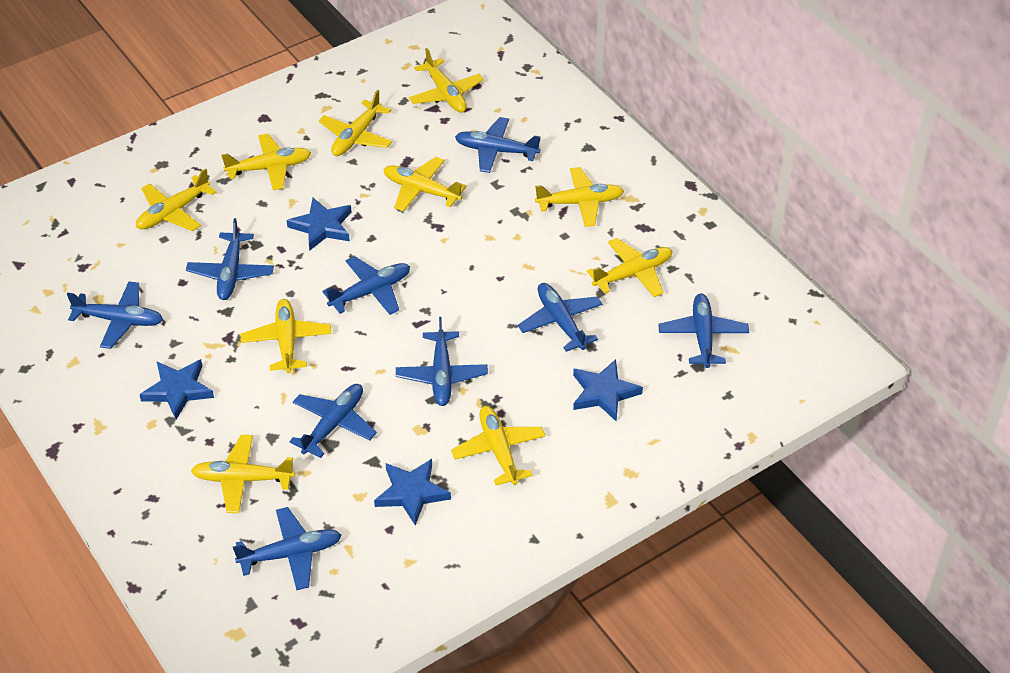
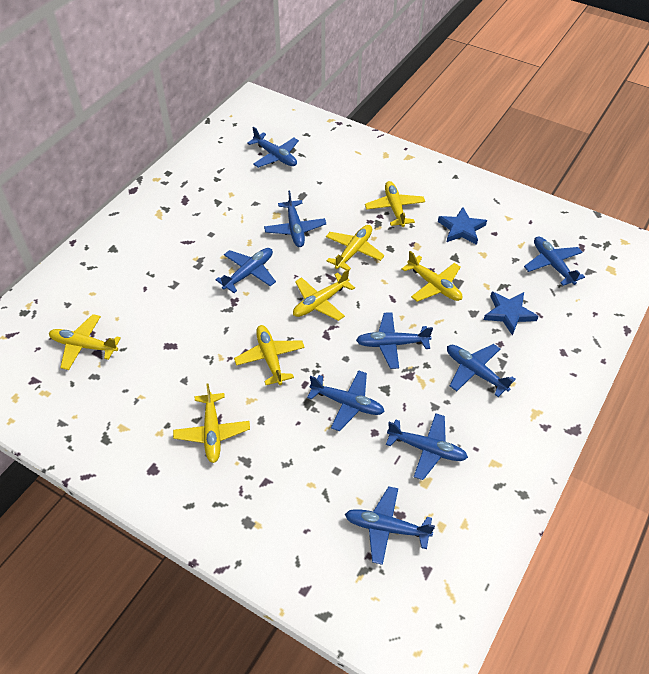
blue star: [139,359,214,419] [287,198,352,250] [374,459,451,526] [573,359,643,422] = 4 -> [438,207,487,245] [484,292,539,336] = 2
yellow plane: [136,168,216,231] [191,435,295,513] [222,134,311,190] [241,299,332,373] [319,90,392,156] [383,157,467,212] [409,48,484,113] [451,406,545,485] [535,167,624,227] [587,238,673,297] = 10 -> [49,314,121,370] [173,383,250,463] [234,325,305,385] [293,269,355,321] [326,225,384,270] [365,181,425,227] [402,251,462,302] = 7

